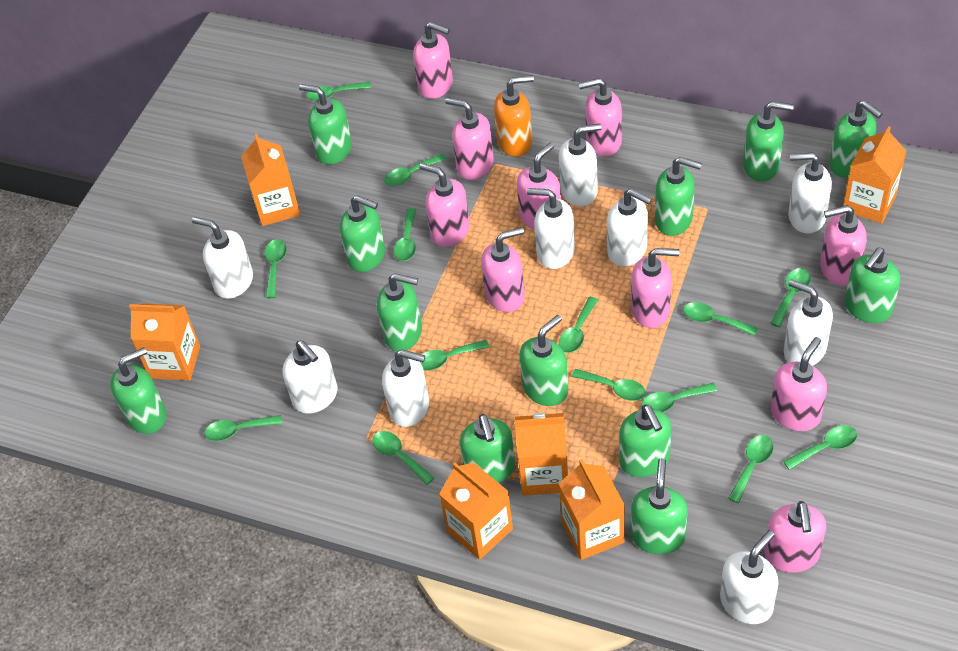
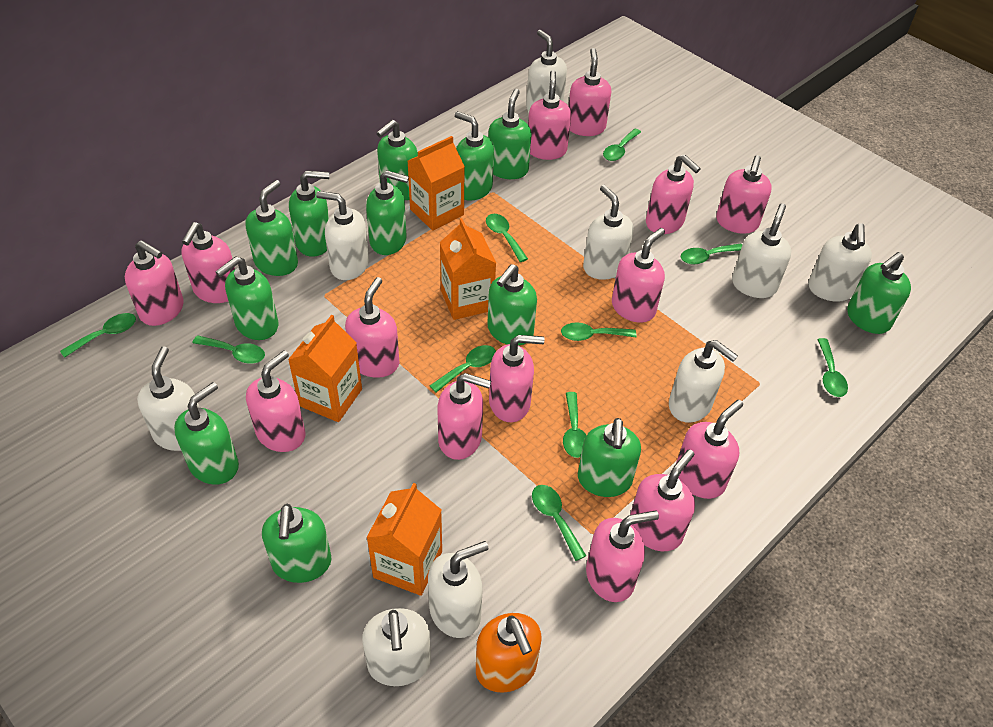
green spoon: [204,415,282,441] [265,239,287,298] [306,82,371,101] [372,431,434,485] [384,153,447,186] [394,208,416,261] [420,340,489,371] [559,297,598,353] [571,369,646,401] [642,383,717,412] [683,302,758,336] [728,435,774,503] [770,268,811,327] [783,425,857,470] = 14 -> [60,313,136,358] [192,335,265,364] [430,345,496,393] [486,214,528,262] [532,485,586,561] [561,322,636,341] [563,392,587,458] [603,129,641,161] [681,243,742,264] [817,338,848,397] = 10
orange carton: [129,303,200,381] [241,133,300,226] [439,463,513,560] [515,413,568,496] [559,459,625,560] [843,126,906,224] = 6 -> [288,315,362,422] [366,483,442,596] [408,136,465,231] [440,218,496,320] = 4
pink soap dispenser: [413,22,453,99] [419,163,470,247] [445,97,494,180] [481,227,525,312] [517,142,561,230] [578,78,622,157] [631,248,680,328] [764,501,826,573] [771,337,827,431] [820,205,867,286] = 10 -> [125,240,184,326] [181,222,235,303] [246,350,306,452] [345,277,399,378] [437,373,491,460] [489,335,544,422] [528,70,571,160] [569,48,611,136] [586,510,659,602] [612,228,665,323] [630,449,695,551] [646,154,701,234] [676,400,743,499] [716,155,772,234] = 14

